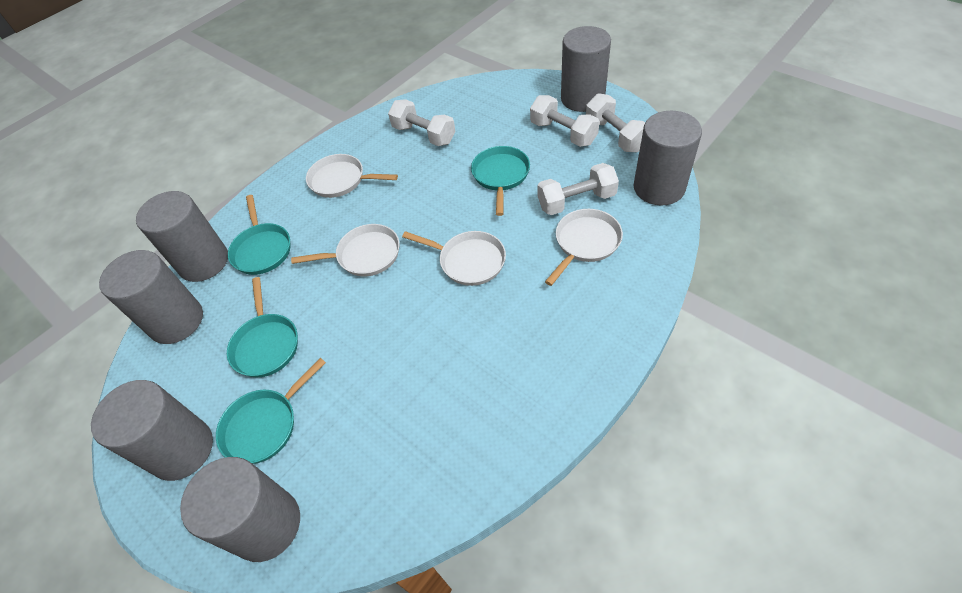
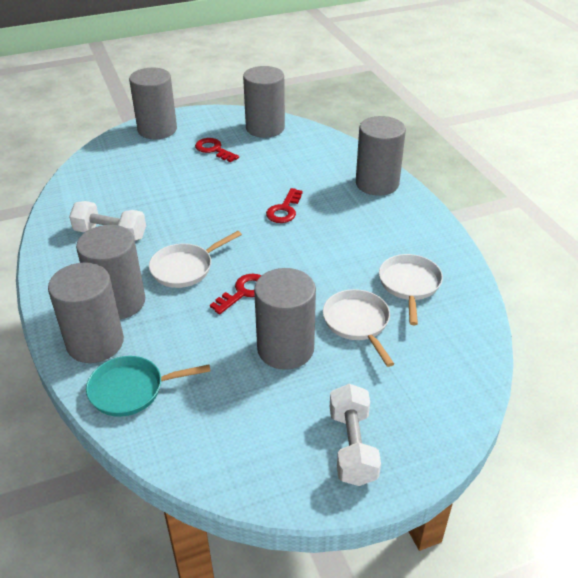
red key: none = 0 -> [195,138,239,162] [210,274,261,314] [266,188,303,223] = 3
turquoise pan: [216,358,326,464] [227,277,298,378] [228,195,291,275] [471,146,530,216] = 4 -> [86,356,210,417] = 1
white dumbbell: [388,99,456,146] [530,95,599,147] [537,163,619,215] [586,93,645,152] = 4 -> [69,201,146,241] [330,384,381,486] = 2
white pan: [291,224,400,276] [306,154,398,198] [402,231,506,286] [545,209,623,286] = 4 -> [149,231,242,288] [323,289,394,367] [379,254,443,325] = 3

